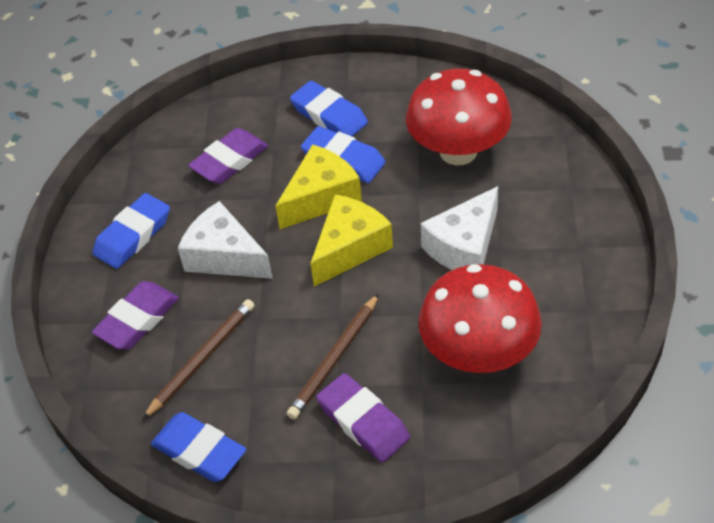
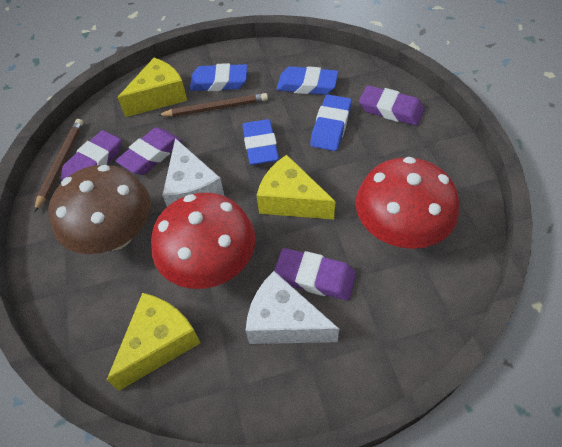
brown mushroom: none = 0 -> [48,165,151,254] = 1
purple eraser: [92,281,179,349] [188,128,268,184] [316,373,410,462] = 3 -> [61,130,121,180] [116,127,182,175] [274,248,356,300] [359,85,425,126] = 4
yellow cheese: [275,144,362,229] [310,194,393,286] = 2 -> [107,293,201,391] [117,58,187,117] [257,155,336,219] = 3

